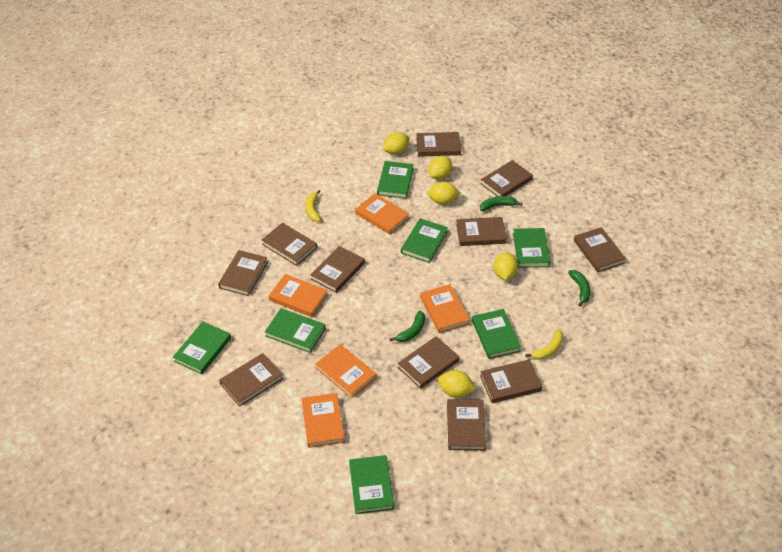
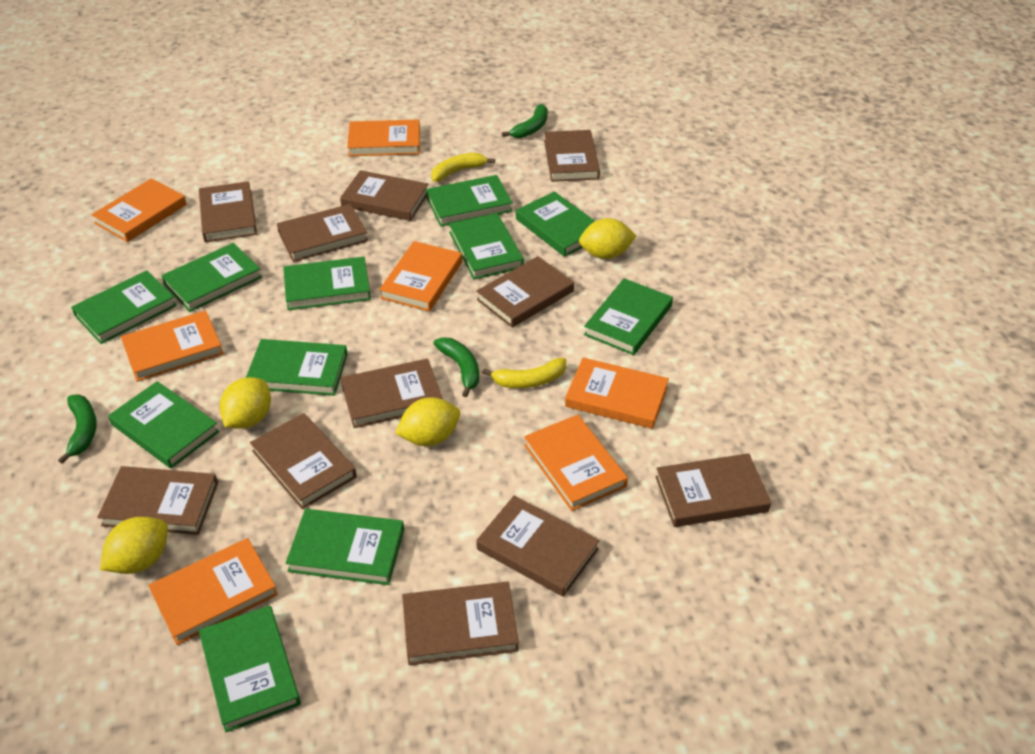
green book: [173,321,231,374] [265,308,326,353] [349,455,394,514] [377,161,414,199] [401,218,448,263] [472,309,521,359] [513,228,551,268] = 7 -> [71,270,177,344] [108,381,220,469] [161,243,262,312] [199,605,301,732] [246,339,348,396] [283,257,371,310] [285,509,404,585] [426,175,513,227] [449,213,524,280] [516,191,595,257] [584,278,673,355] = 11
orange book: [269,274,328,317] [302,393,345,448] [315,344,377,398] [355,193,410,235] [420,284,470,333] = 5 -> [91,178,187,242] [121,310,224,382] [148,538,278,645] [347,119,420,156] [379,241,462,312] [524,414,628,511] [565,358,669,429] = 7
yellow lemon: [383,132,410,155] [427,182,461,205] [429,156,452,180] [438,370,476,398] [493,252,518,280] = 5 -> [100,517,168,574] [220,377,271,429] [395,397,460,446] [579,218,636,259] = 4

